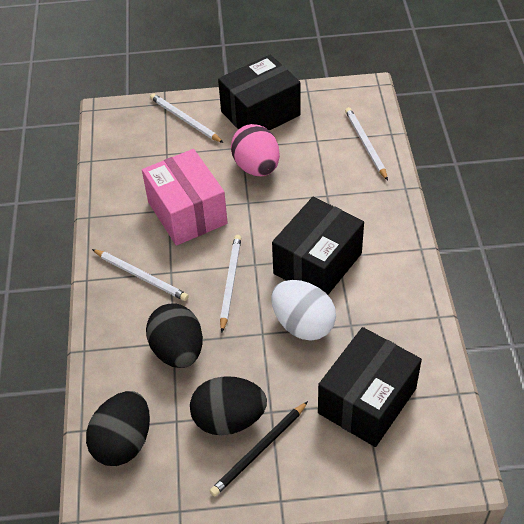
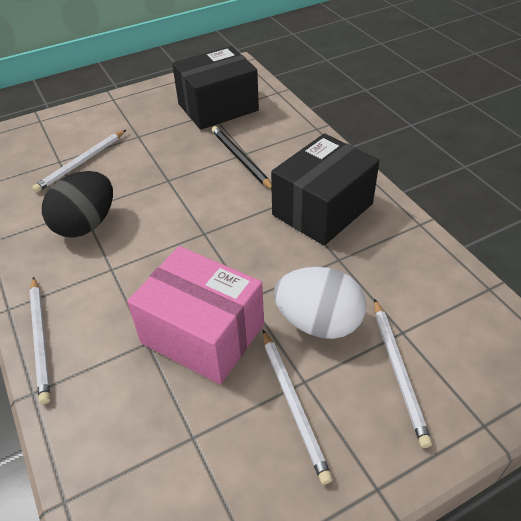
black box: [218,55,301,131] [272,197,364,295] [318,327,422,447] = 3 -> [172,46,259,130] [271,133,380,246] = 2
black egg: [86,391,150,466] [146,304,203,368] [190,376,267,435] = 3 -> [42,171,113,238] = 1
pink egg: [231,124,280,176] = 1 -> none = 0

